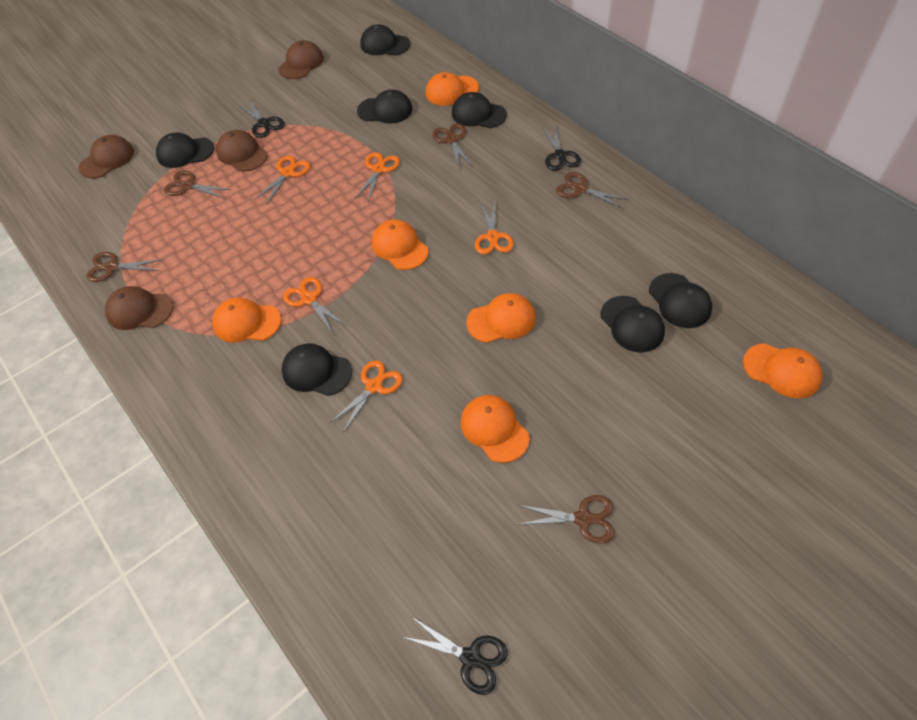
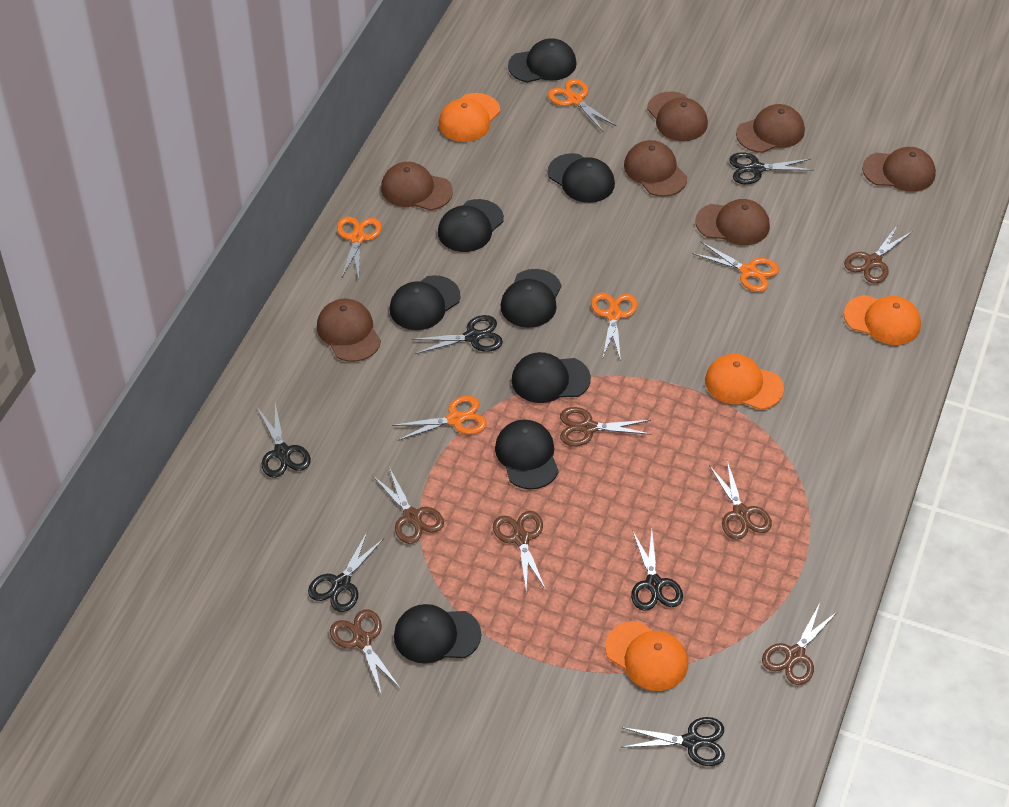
black cap: [156,133,214,168] [282,343,352,396] [357,90,412,124] [360,24,410,56] [452,92,507,128] [600,296,665,353] [649,273,712,328] = 7 -> [389,275,461,330] [394,604,481,664] [438,199,504,252] [495,420,559,490] [500,269,561,328] [508,38,576,82] [511,352,591,403] [548,153,615,203] = 8
black scissors: [238,100,285,138] [403,617,508,695] [542,125,581,171] = 3 -> [257,403,311,478] [308,531,384,612] [411,315,503,354] [621,717,725,766] [631,530,683,611] [729,152,814,184] = 6
brown cap: [78,135,134,178] [105,286,174,330] [216,130,268,172] [278,40,324,79] = 4 -> [317,299,381,362] [381,162,453,211] [624,140,687,197] [647,92,708,141] [695,199,770,245] [736,104,805,153] [862,147,936,192] = 7
brown scissors: [86,252,163,282] [164,170,232,199] [432,123,472,168] [518,495,614,544] [556,172,629,209] = 5 -> [330,609,401,696] [372,467,444,544] [493,511,546,591] [560,407,652,446] [709,461,772,540] [762,603,838,685] [844,224,913,284] = 7
orange cap: [212,298,281,343] [372,219,429,270] [426,72,479,106] [461,395,530,463] [466,293,536,343] [743,343,822,398] = 6 -> [439,93,500,142] [605,621,688,691] [705,354,784,410] [844,295,921,345] = 4

